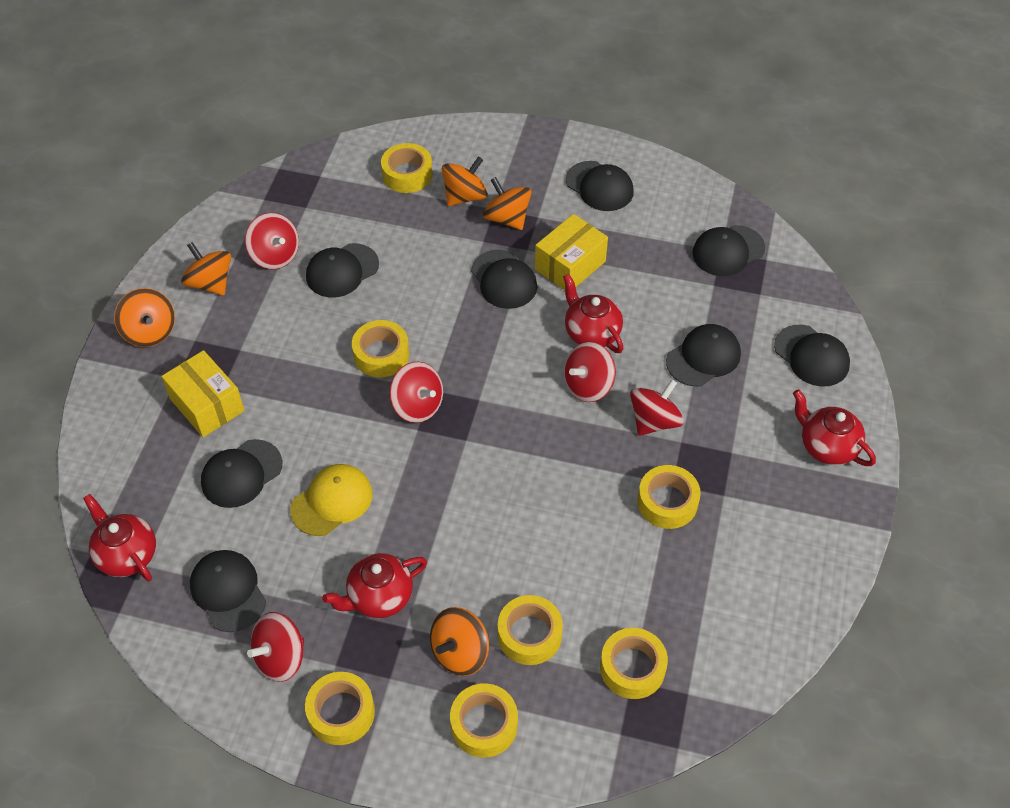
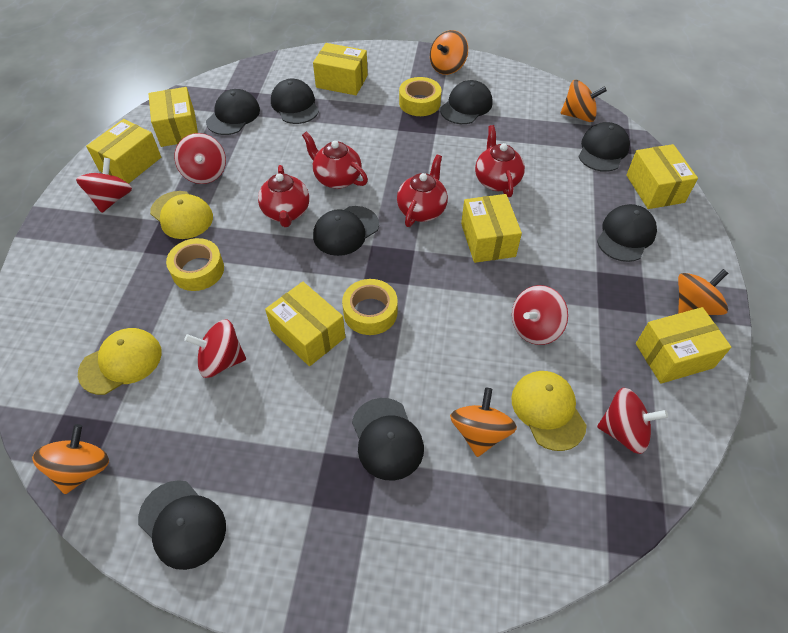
yellow box: [161,350,245,437] [535,214,608,290] = 2 -> [86,119,161,184] [148,87,198,147] [265,282,345,366] [313,43,368,95] [461,194,522,263] [626,144,698,209] [636,307,731,384] = 7
yellow cap: [290,464,372,536] = 1 -> [78,328,162,395] [150,191,213,239] [511,371,587,451] = 3
yellow tape: [305,672,375,745] [352,320,409,378] [381,143,433,193] [450,683,518,758] [498,595,563,665] [600,628,668,699] [637,465,701,529] = 7 -> [166,238,224,291] [342,279,398,335] [399,77,441,116] = 3

